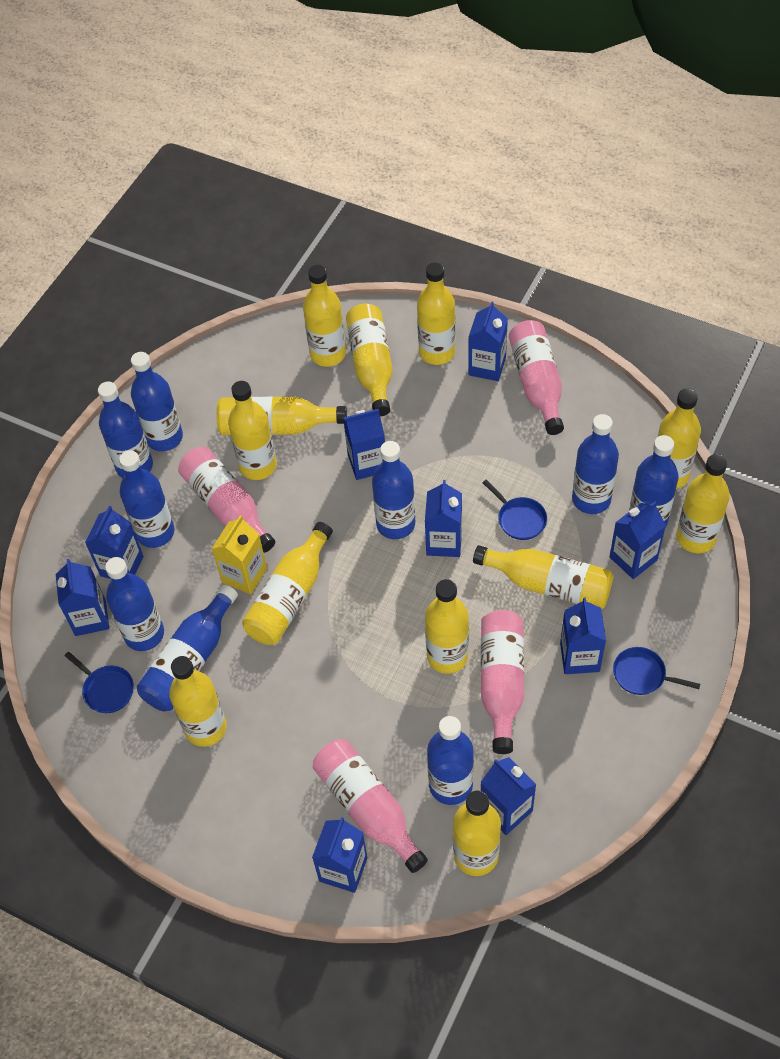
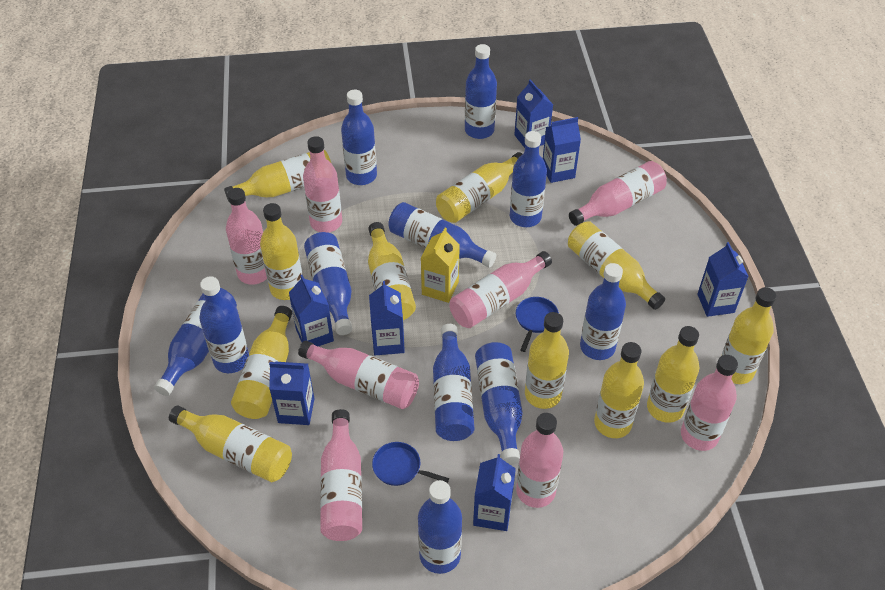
blue bottle: [98,381,153,478] [105,557,164,651] [119,450,175,548] [131,352,183,451] [137,585,238,712] [372,441,415,539] [427,716,474,805] [572,414,619,514] [629,435,678,528] = 9 -> [154,288,237,396] [199,276,249,373] [304,232,352,335] [341,90,377,185] [388,202,496,267] [418,480,462,574] [433,324,474,441] [465,44,497,139] [475,342,523,465] [510,131,547,227] [580,263,626,360] = 11
blue carton: [55,559,109,636] [85,506,144,579] [312,817,367,893] [343,409,385,480] [425,480,462,557] [468,302,508,381] [481,757,537,835] [560,597,606,674] [610,501,666,579] = 9 -> [269,362,314,425] [289,275,334,346] [369,281,405,355] [473,454,516,531] [514,79,553,148] [543,117,581,183] [697,242,749,317] = 7
blue pan: [64,652,134,713] [483,480,547,540] [613,647,700,695] = 3 -> [372,442,449,486] [516,297,559,352] = 2
pink bottle: [178,447,275,553] [313,739,428,873] [481,610,524,754] [509,320,564,435] = 4 -> [226,188,267,285] [298,340,419,409] [303,136,342,233] [320,409,362,541] [450,251,552,328] [516,413,563,508] [569,161,667,226] [681,355,738,451] = 8
yellow bottle: [169,656,227,747] [216,397,347,435] [228,381,277,480] [242,522,333,645] [303,265,346,367] [346,304,393,416] [417,262,456,365] [425,579,469,674] [453,791,501,876] [473,545,614,609] [658,388,701,489] [676,454,730,553] = 12 -> [169,405,292,482] [224,150,331,201] [231,306,292,419] [260,203,302,300] [368,222,416,320] [436,152,522,223] [525,312,569,409] [568,221,665,310] [594,342,644,438] [647,326,700,423] [721,287,776,384] = 11

